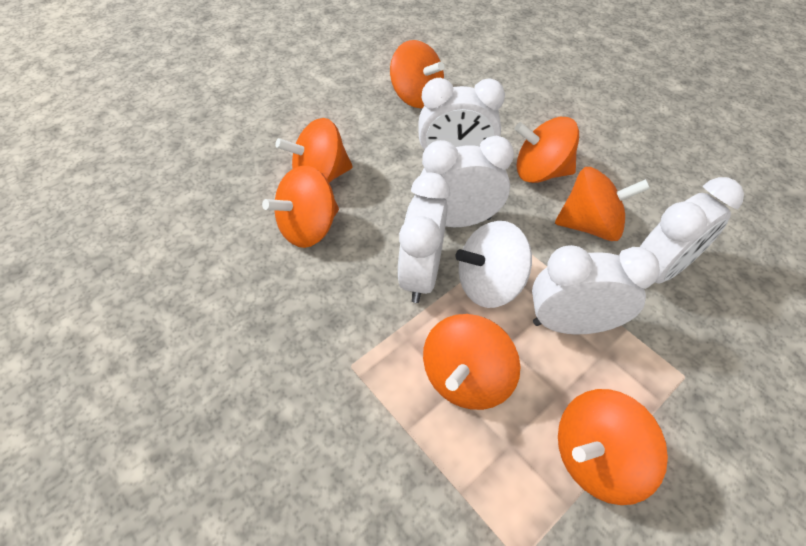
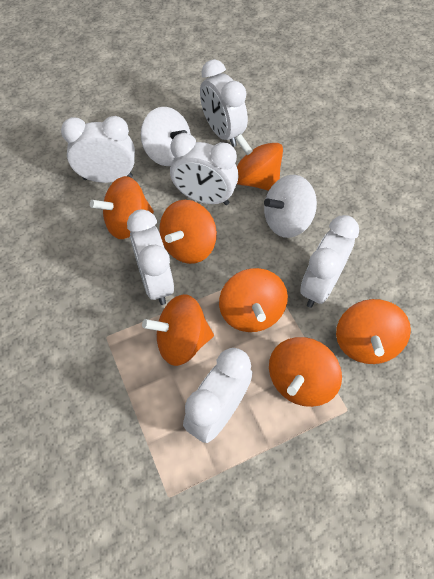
white clock: [397,172,450,303] [419,78,505,150] [421,136,514,227] [532,245,660,334] [640,177,744,284] = 5 -> [61,116,135,183] [127,209,174,305] [170,133,238,205] [183,348,252,443] [200,59,248,147] [300,215,359,308] = 6
white spinning top: [455,221,532,308] = 1 -> [141,107,191,166] [264,175,317,238] = 2

